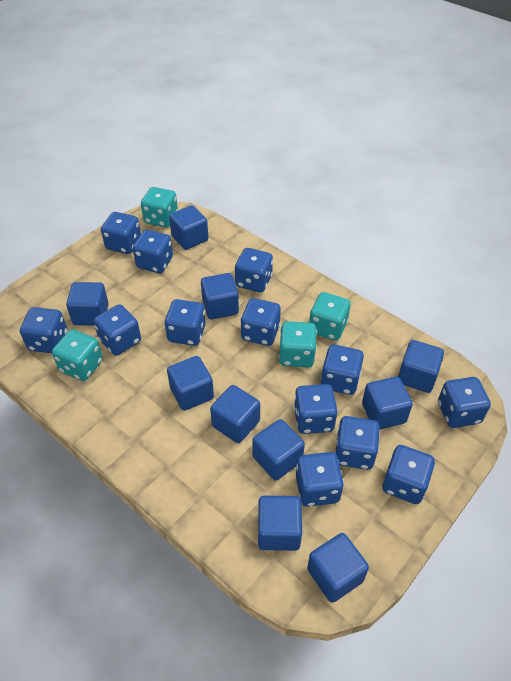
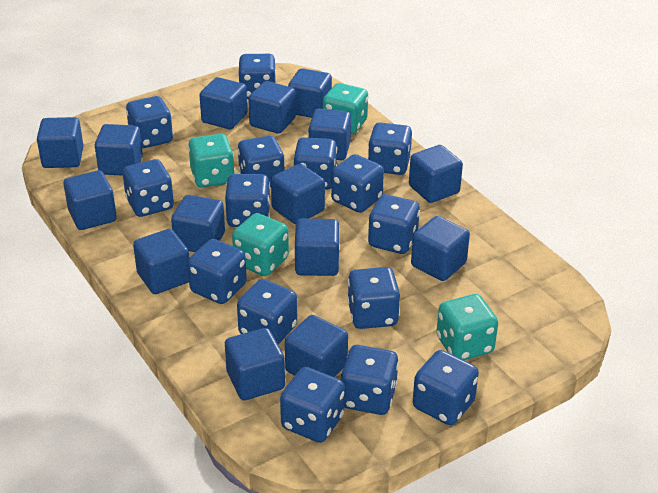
blue cube: [66,282,109,325] [167,356,214,411] [169,205,209,250] [201,273,239,319] [210,385,260,443] [252,419,305,480] [258,496,302,551] [307,533,369,603] [362,377,413,429] [398,340,444,393] = 10 -> [37,117,83,168] [64,170,117,230] [95,124,143,176] [133,229,189,294] [171,195,225,252] [199,77,248,129] [225,328,285,400] [248,81,296,134] [271,164,325,224] [285,315,348,377] [288,68,332,118] [295,219,339,276] [309,109,351,160] [409,145,463,203] [411,216,470,281] = 15
blue dice: [20,307,67,353] [94,304,141,356] [101,212,141,254] [133,230,173,273] [165,299,206,346] [235,248,273,293] [241,298,281,346] [294,384,338,434] [296,452,344,507] [321,344,364,395] [335,416,380,470] [382,445,435,504] [438,377,491,428] = 13 -> [123,159,174,217] [126,96,173,148] [187,239,247,304] [225,174,270,227] [237,279,297,345] [238,54,276,99] [238,136,285,187] [280,367,345,443] [293,137,337,190] [331,154,384,213] [341,345,399,415] [347,267,400,329] [368,122,412,175] [368,194,420,254] [413,350,479,425] = 15

